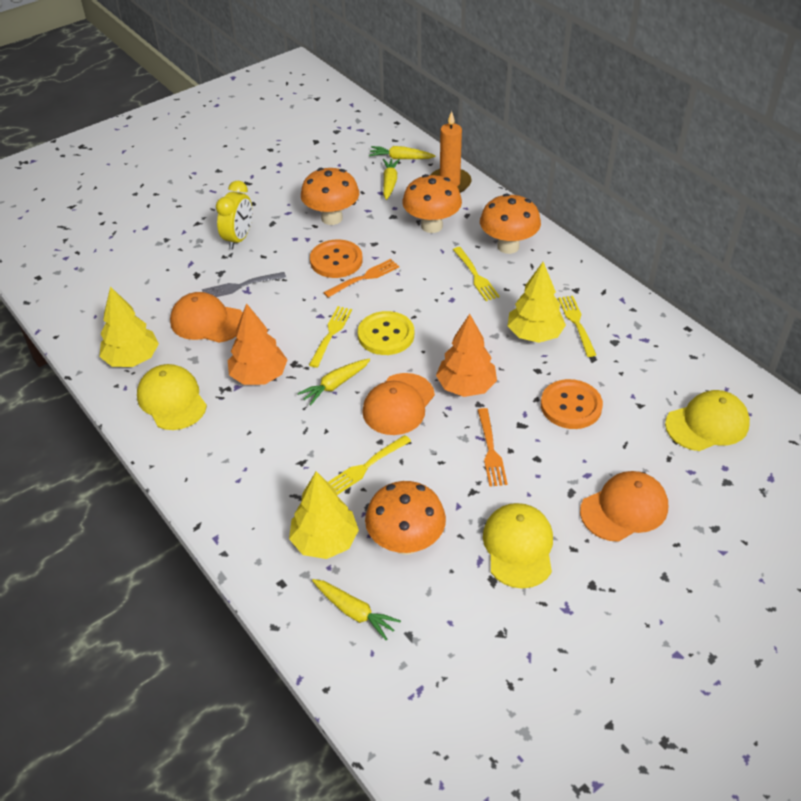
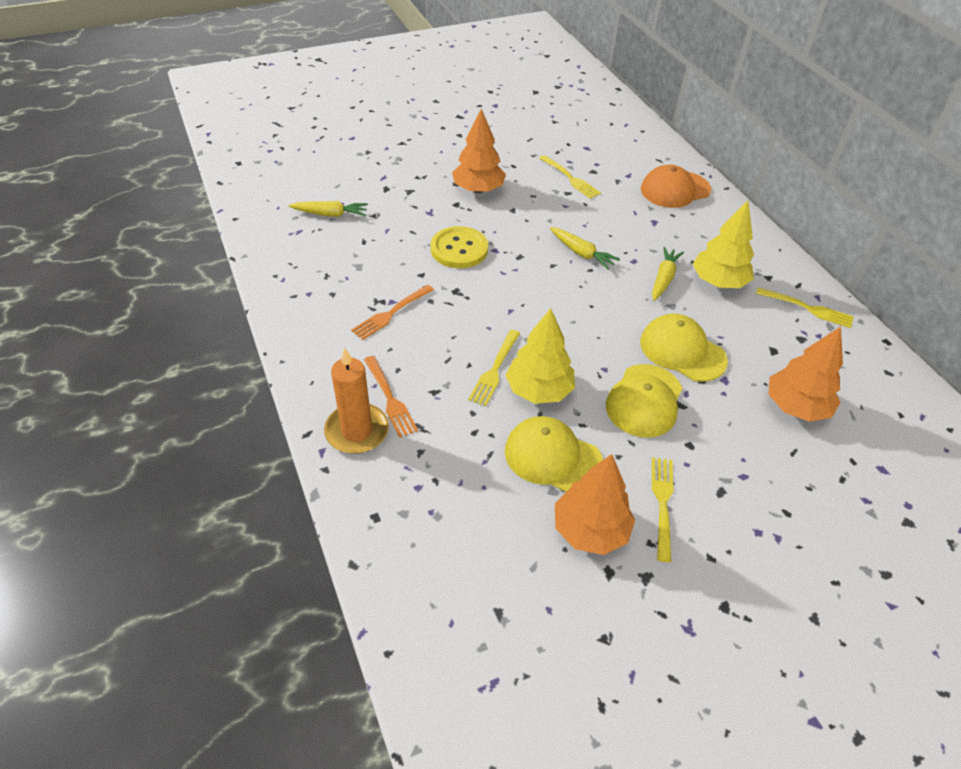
grey fork: [202,272,286,297] = 1 -> none = 0
orange button: [310,239,363,278] [541,379,603,429] = 2 -> none = 0
orange cap: [170,292,243,343] [363,373,435,435] [580,471,668,542] = 3 -> [641,165,711,208] = 1
orange mushroom: [301,168,359,225] [365,481,446,555] [402,174,462,233] [480,193,541,254] = 4 -> none = 0
orange tree: [228,303,287,385] [436,314,497,397] = 2 -> [452,109,506,193] [555,454,635,555] [769,326,843,422] = 3
yellow carrot: [297,358,370,406] [312,579,401,640] [369,146,436,159] [383,159,400,200] = 4 -> [289,201,368,217] [550,227,620,270] [652,247,684,301] = 3
yellow clock: [216,181,252,249] = 1 -> none = 0
yellow tree: [99,286,159,367] [289,471,359,559] [507,262,566,343] = 3 -> [506,308,575,404] [693,201,754,288] = 2

